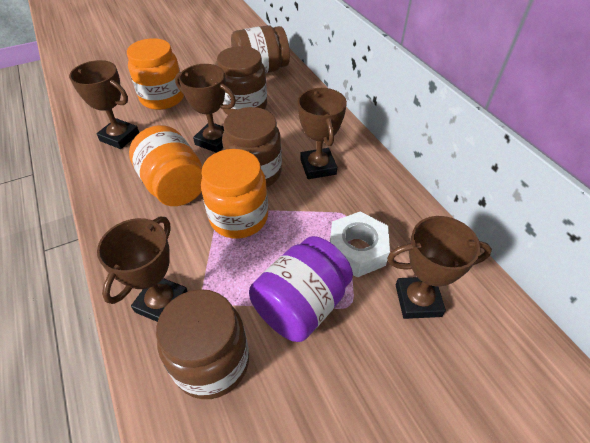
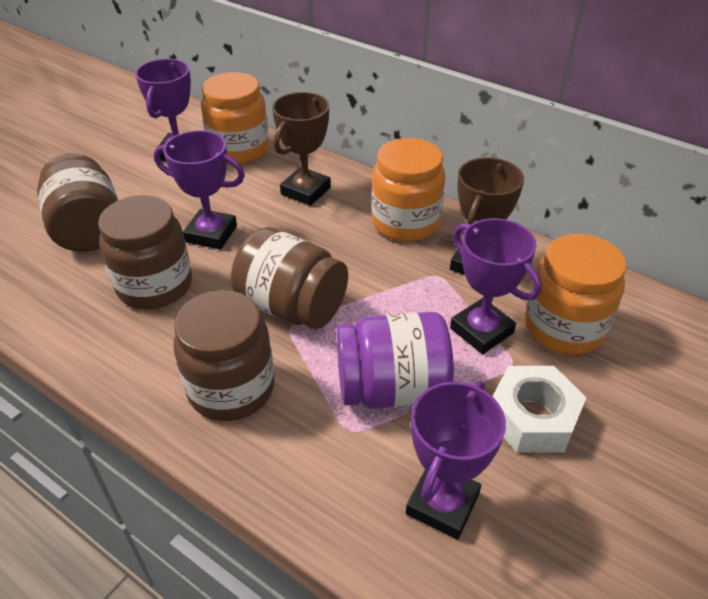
brown trophy: [69,60,139,149] [97,216,188,322] [175,64,236,153] [298,88,347,179] [387,216,492,319] = 5 -> [272,92,331,206] [450,157,524,275] = 2
purple trophy: none = 0 -> [135,59,191,162] [154,130,245,249] [406,381,506,540] [450,218,542,354] = 4

